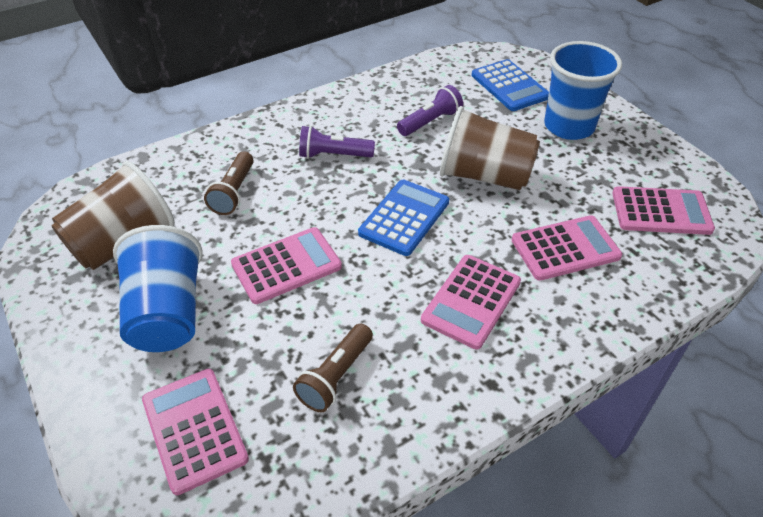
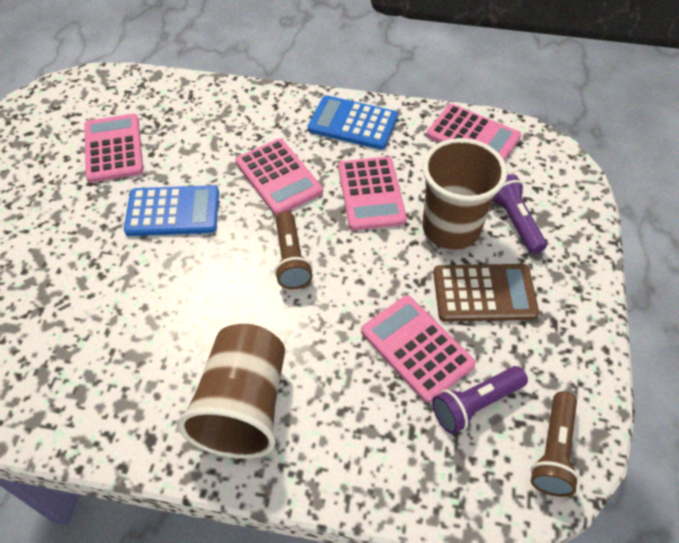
blue cup: [113,225,203,352] [544,41,622,140] = 2 -> none = 0
brown calculator: none = 0 -> [433,264,539,322] = 1

